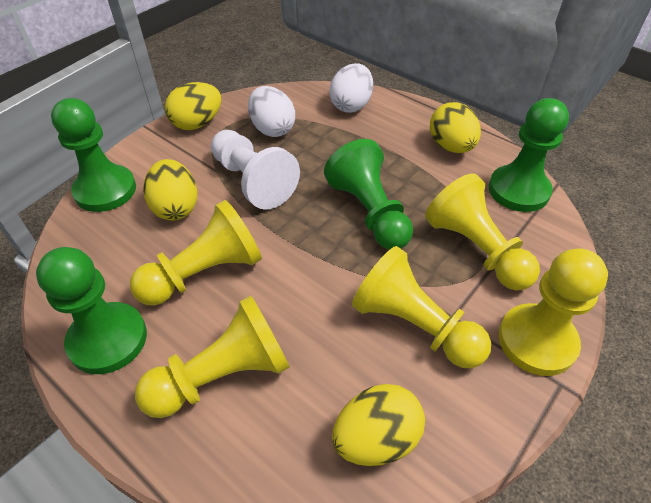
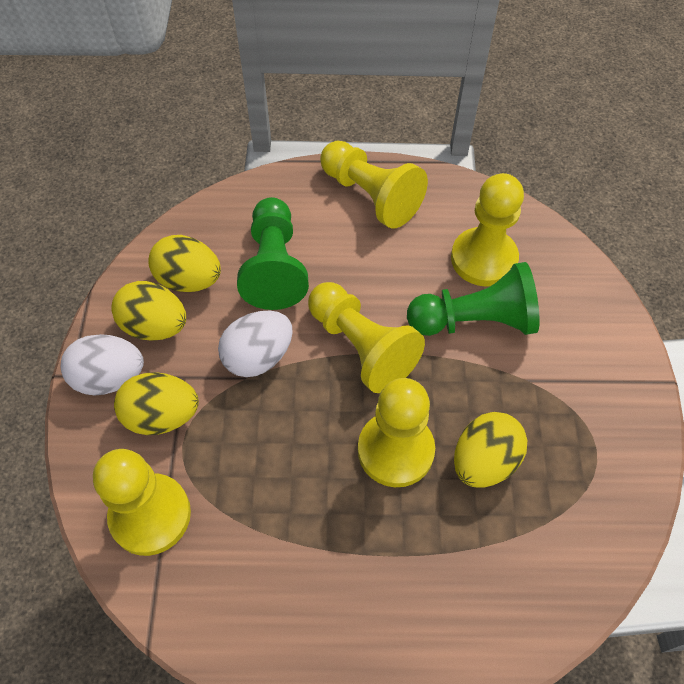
green pawn: [36,247,147,374] [51,98,136,212] [324,139,413,250] [489,98,569,212] = 4 -> [237,197,309,310] [407,262,540,336] = 2
white pawn: [211,130,300,210] = 1 -> none = 0

